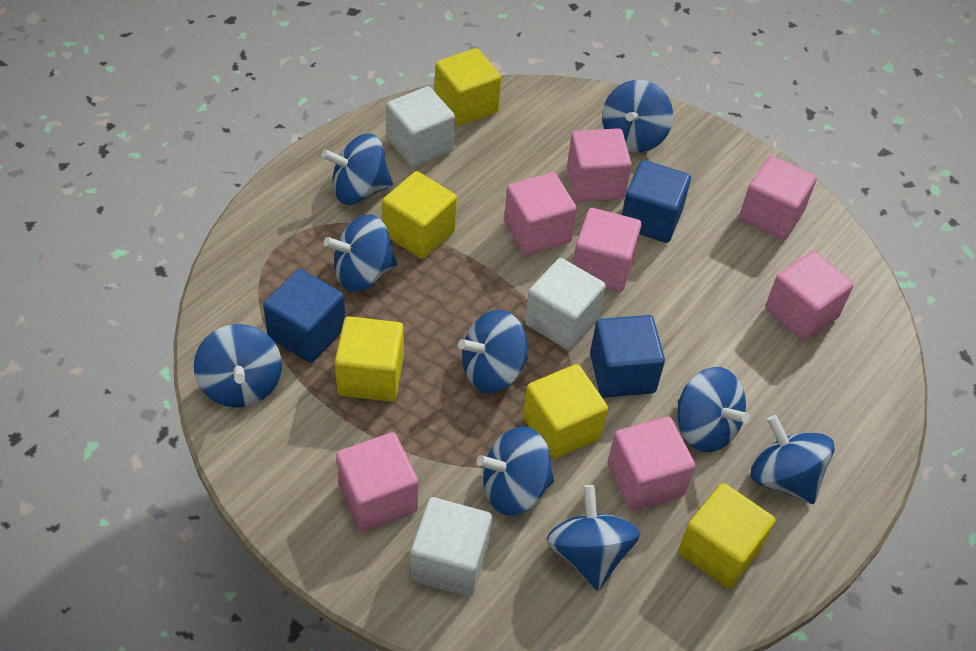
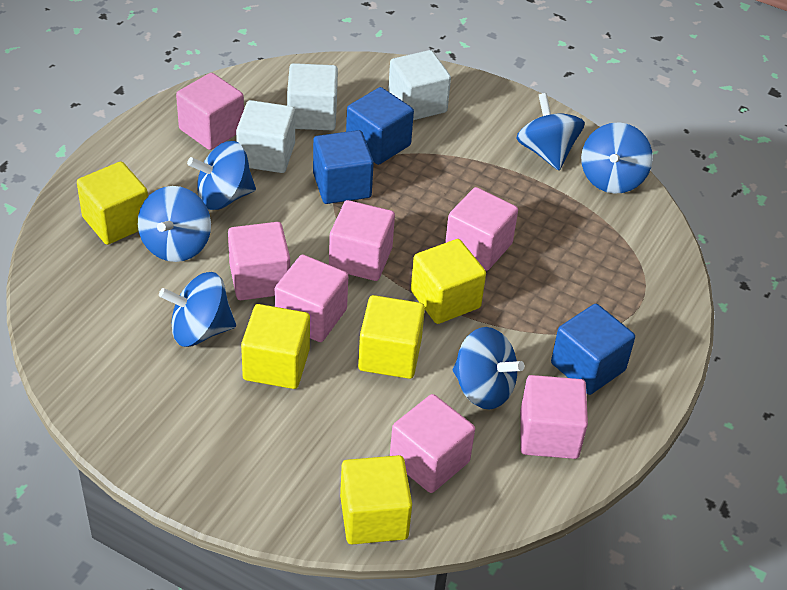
blue spinning top: [194,324,282,408] [322,134,393,205] [324,214,397,292] [458,310,528,393] [477,426,554,516] [547,485,640,591] [602,80,673,153] [677,367,750,452] [751,415,835,504] = 9 -> [138,186,211,262] [159,272,236,347] [187,141,256,210] [453,327,525,410] [516,93,585,170] [581,122,653,194] = 6

